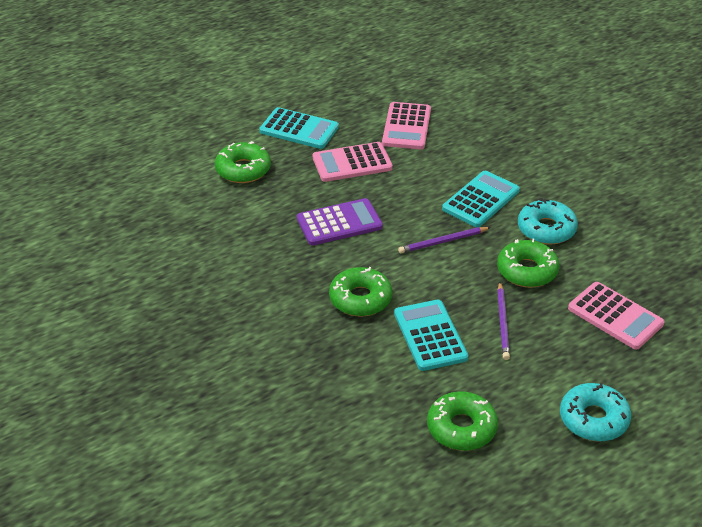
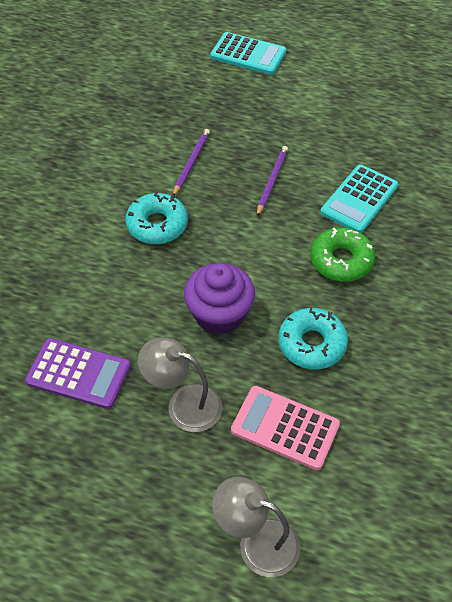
green donut: [215,141,271,183] [329,267,392,317] [427,391,498,451] [497,239,559,288] = 4 -> [310,228,375,282] = 1
grey lamp: none = 0 -> [138,338,222,432] [212,477,300,577] = 2
pink calculator: [313,142,393,182] [382,102,431,149] [568,282,665,350] = 3 -> [231,386,340,470] = 1
purple cupcake: none = 0 -> [184,263,255,335] = 1
turquoise calculator: [259,107,339,149] [394,300,468,371] [442,171,520,227] = 3 -> [210,32,286,75] [320,164,398,233] = 2

